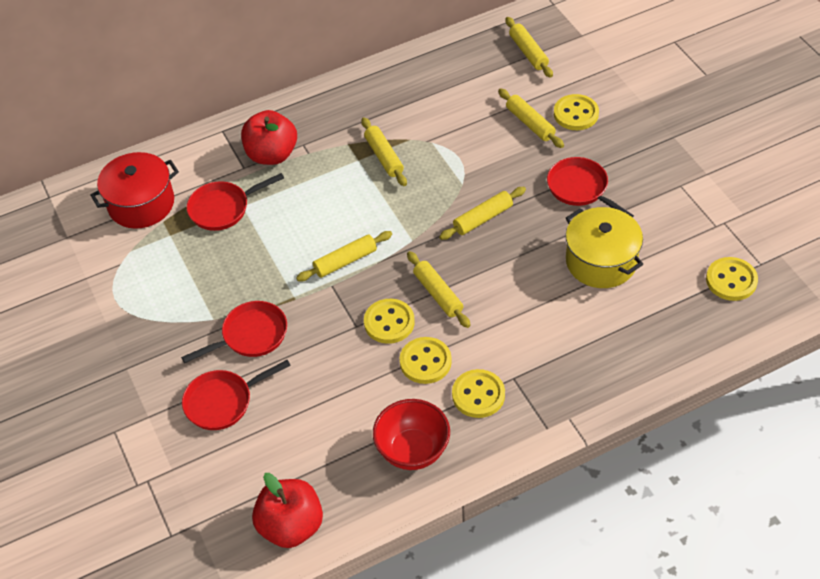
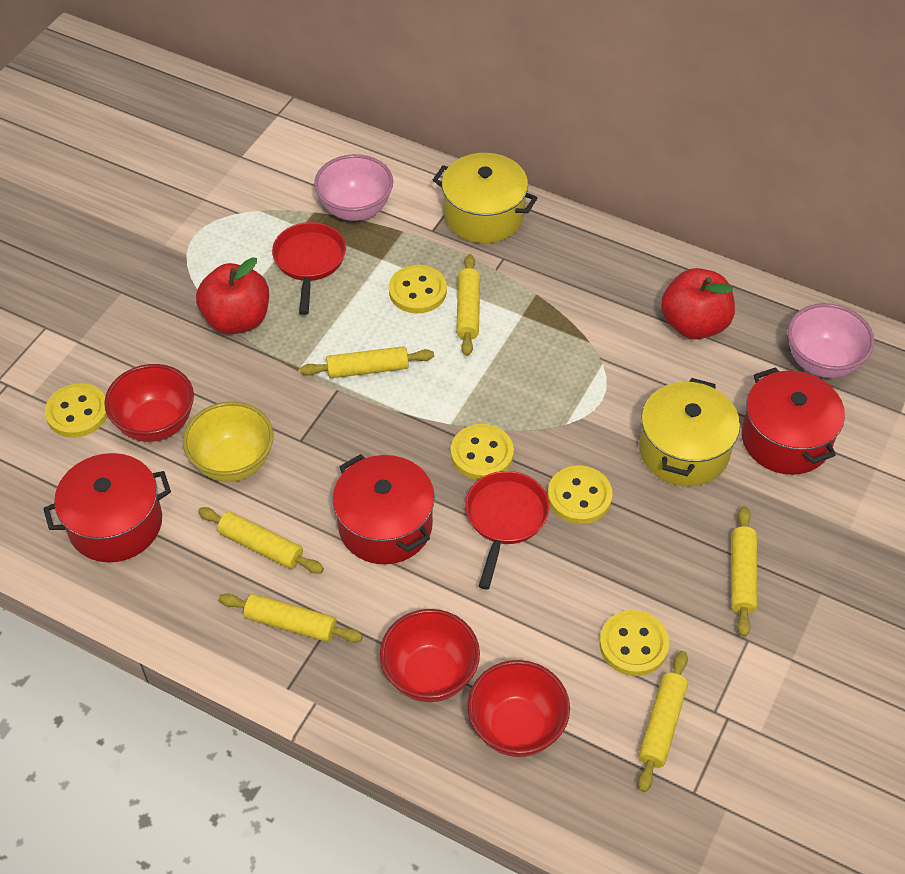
pink bowl: none = 0 -> [314,154,393,221] [788,303,875,378] = 2
red bowl: [373,399,450,470] = 1 -> [104,364,194,442] [380,609,480,702] [467,660,570,757] = 3
red pan: [181,301,287,363] [182,360,291,430] [186,173,284,231] [547,157,634,217] = 4 -> [272,222,346,315] [465,471,549,590] = 2
red pot: [90,152,179,229] = 1 -> [43,453,171,562] [332,454,435,564] [741,367,845,475] = 3
yellow bowl: none = 0 -> [183,402,274,482] = 1
yellow pot: [566,207,643,288] = 1 -> [433,153,537,243] [639,378,740,486] = 2

